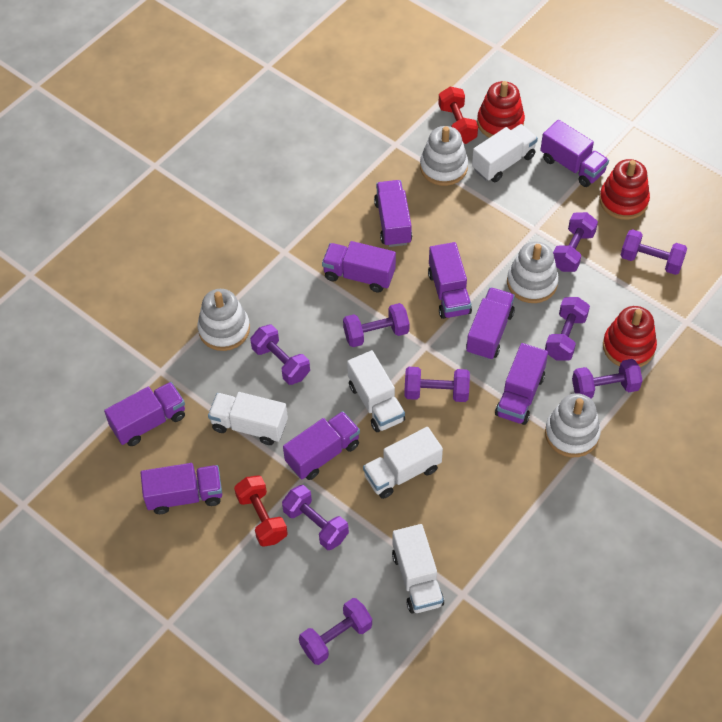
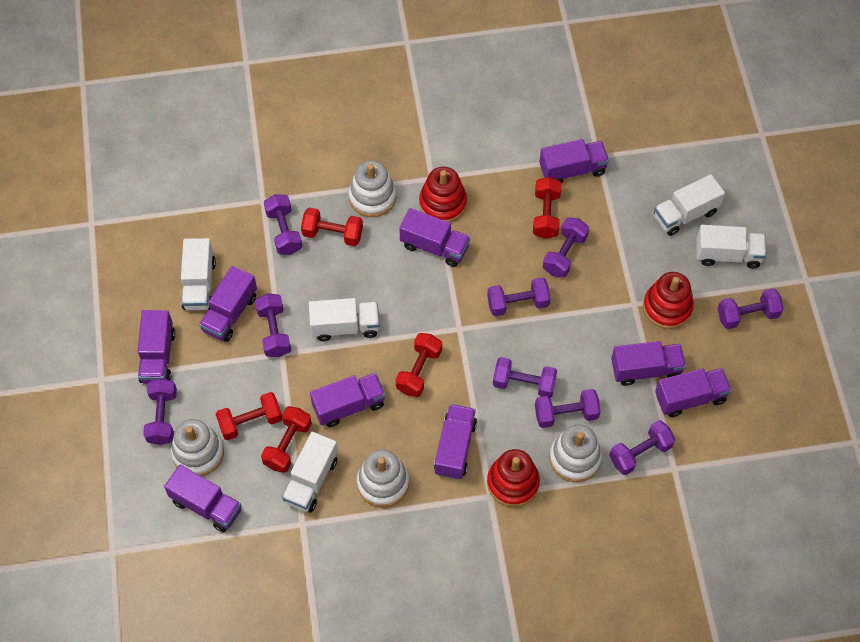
red dumbbell: [234,475,288,547] [438,86,478,144] = 2 -> [216,392,282,440] [261,406,312,473] [301,207,363,246] [396,333,442,397] [533,177,562,239] = 5

